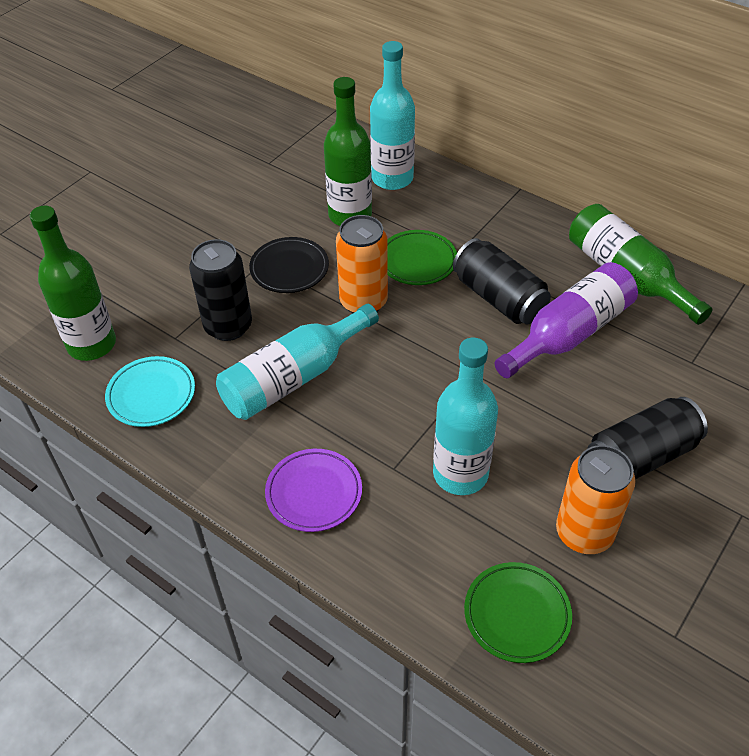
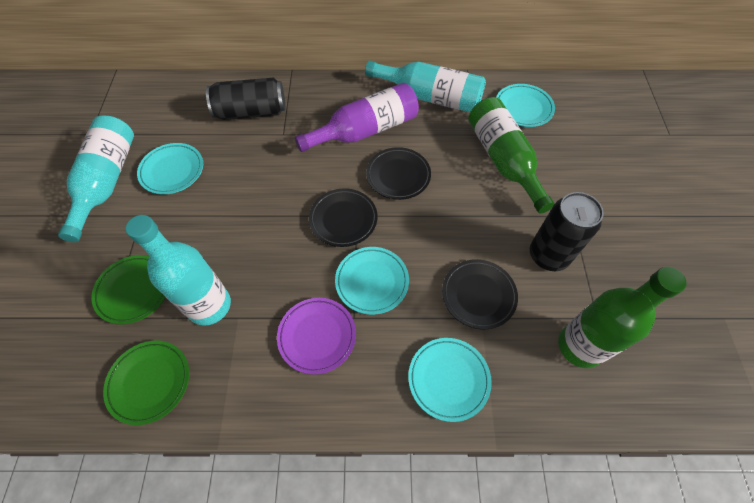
black can: [189,239,252,341] [453,238,551,325] [587,397,708,480] = 3 -> [206,78,285,120] [530,192,604,271] = 2
black plate: [249,237,329,293] = 1 -> [309,188,378,247] [366,147,431,200] [442,259,518,329] = 3
green bottle: [30,206,116,361] [324,77,372,226] [569,204,712,325] = 3 -> [468,97,555,213] [558,267,687,368] = 2
orange can: [336,215,388,313] [556,445,636,554] = 2 -> none = 0
turquoise plate: [105,356,195,427] = 1 -> [137,143,203,195] [335,247,409,315] [408,338,492,422] [496,84,555,127] = 4

